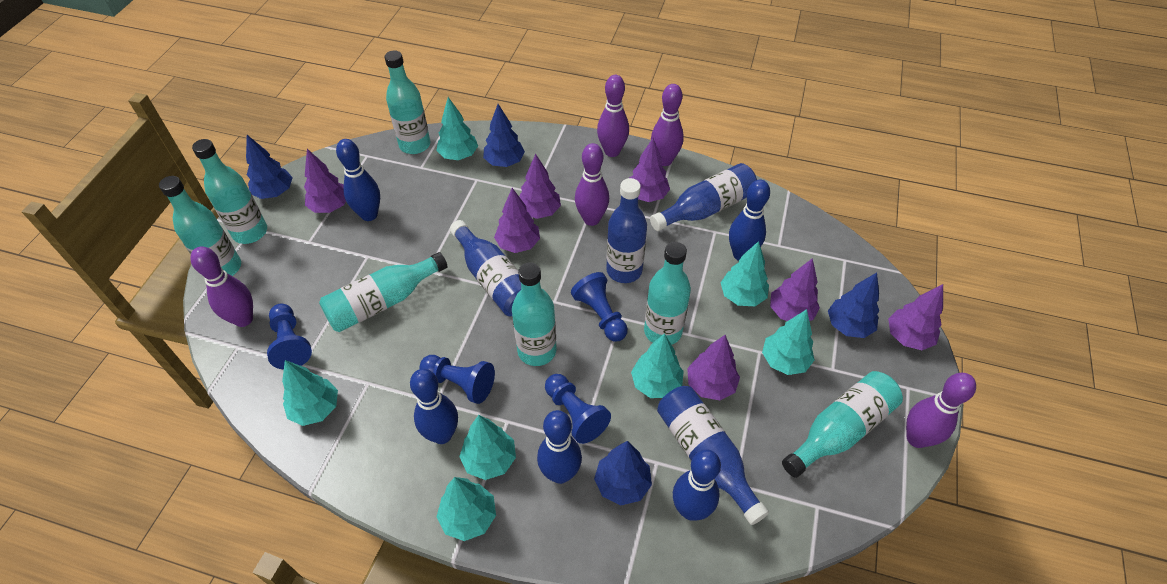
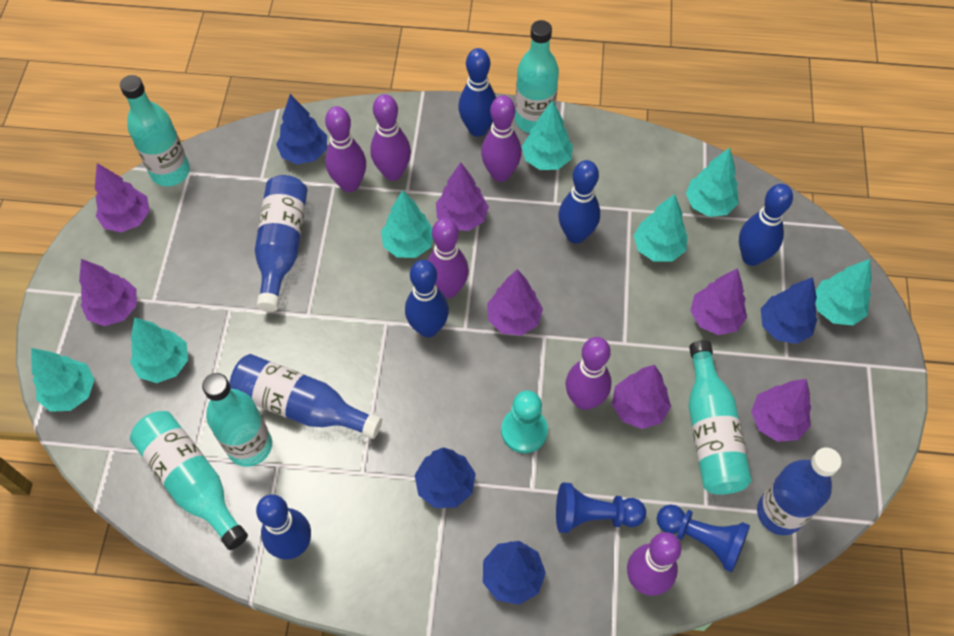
blue bottle: [450,220,521,316] [606,178,647,283] [650,163,757,231] [657,386,769,525] = 4 -> [229,354,382,439] [255,175,308,312] [757,448,842,535] = 3
blue pawn: [267,304,312,369] [420,355,495,404] [545,374,611,444] [571,272,628,342] = 4 -> [556,482,646,533] [657,505,750,572] = 2
purple bowling pin: [190,246,253,327] [575,143,609,226] [597,75,629,157] [651,84,684,166] [906,373,976,448] = 5 -> [325,106,366,192] [370,94,411,181] [428,218,469,298] [481,95,522,182] [565,337,611,410] [627,532,682,596] = 6
turquoise bottle: [159,176,241,276] [192,139,267,244] [319,252,447,332] [385,50,430,154] [512,262,556,366] [644,242,691,345] [782,371,903,478] = 7 -> [120,75,190,186] [130,411,248,550] [202,373,272,467] [515,20,559,133] [689,340,752,495] = 5
turquoise pawn: none = 0 -> [501,390,548,453] = 1

